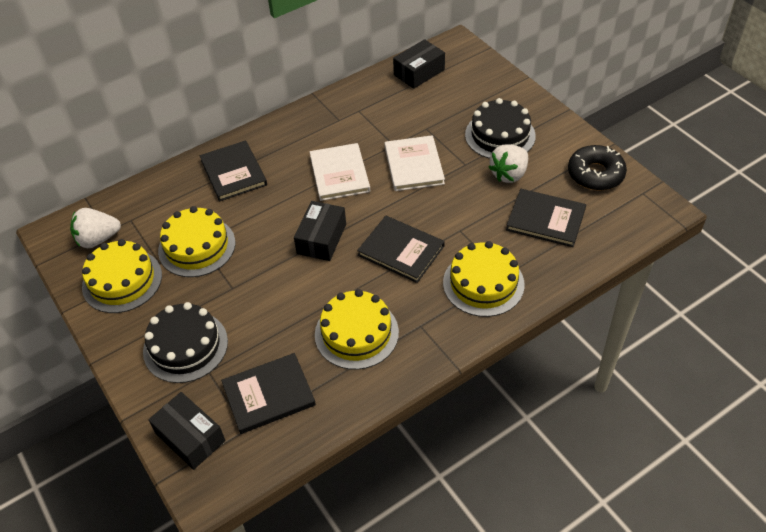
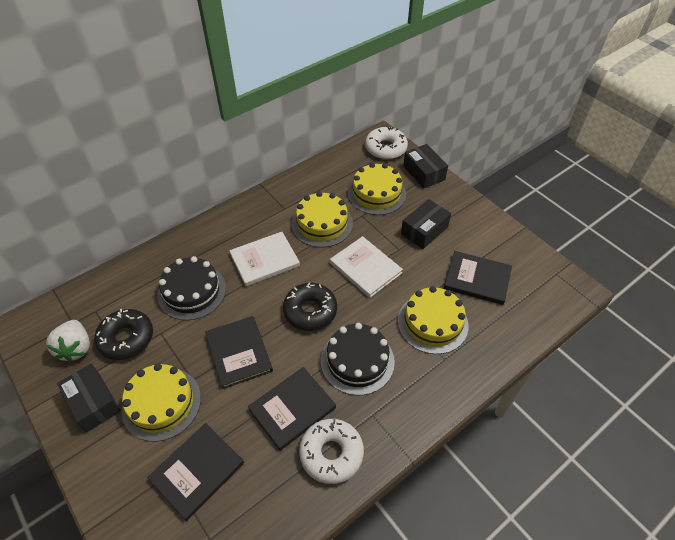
black donut: [568,145,627,191] = 1 -> [94,309,153,360] [283,283,337,331] = 2
white donut: none = 0 -> [299,419,364,484] [365,126,408,160] = 2
white strawberry: [70,208,121,248] [488,145,528,183] = 2 -> [46,320,90,362] = 1

